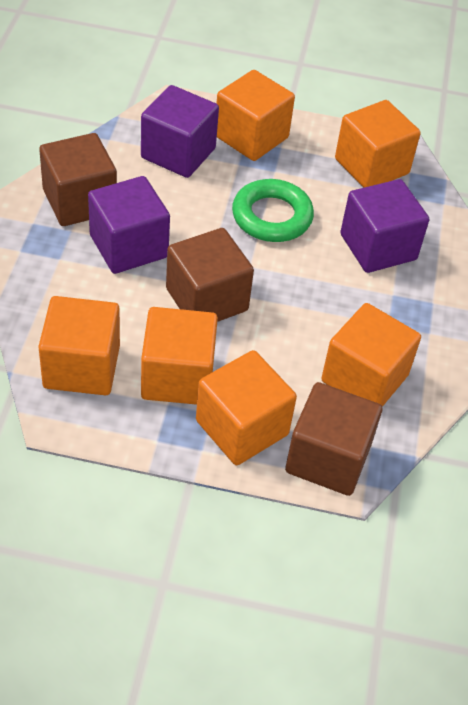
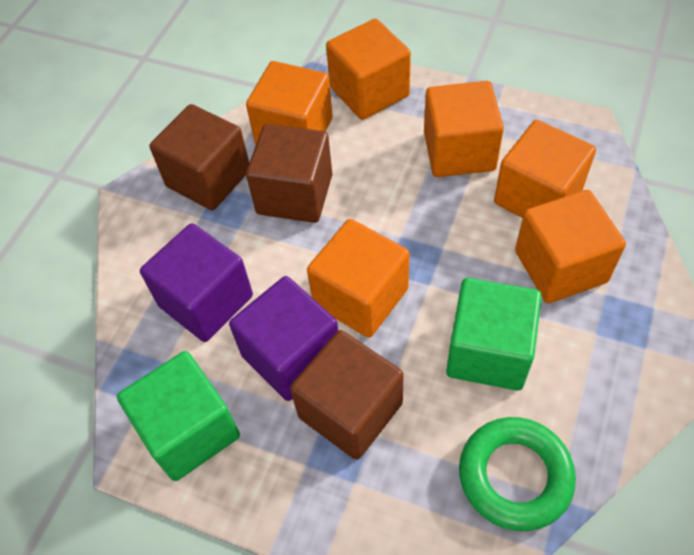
green cube: none = 0 -> [117,351,240,481] [446,278,542,391] = 2
purple cube: [88,176,170,274] [141,85,219,178] [340,179,429,273] = 3 -> [140,223,253,342] [229,276,338,401] = 2

